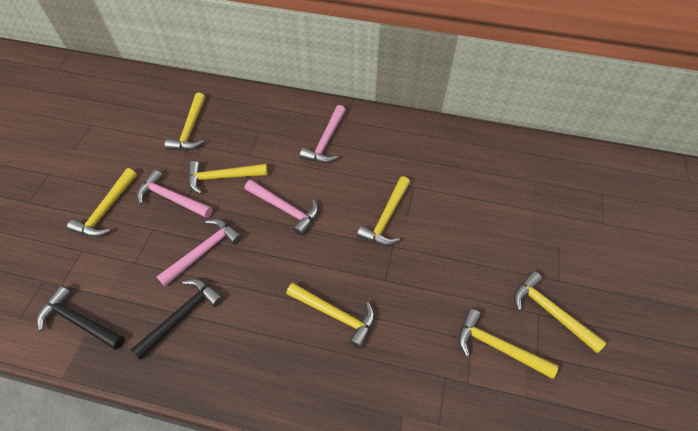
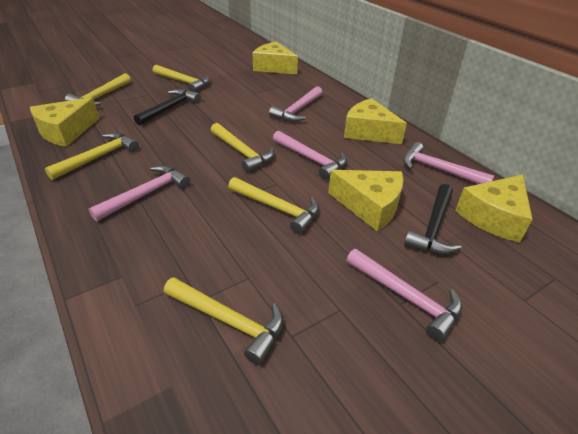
pink hammer: [137,170,213,218] [156,219,242,287] [245,180,318,236] [300,105,346,163] = 4 -> [89,165,190,221] [269,86,322,122] [273,131,347,180] [346,249,462,342] [403,142,494,184] = 5
yellow cheese: none = 0 -> [30,97,99,147] [253,42,298,74] [328,170,404,231] [344,98,407,144] [455,175,532,243] = 5
yellow hammer: [67,168,137,237] [165,93,205,151] [188,161,268,194] [286,283,375,349] [357,176,410,245] [458,309,558,379] [514,271,607,353] = 7 -> [45,133,139,180] [65,73,131,106] [153,65,210,92] [164,277,284,365] [211,123,274,172] [228,177,319,234] = 6

